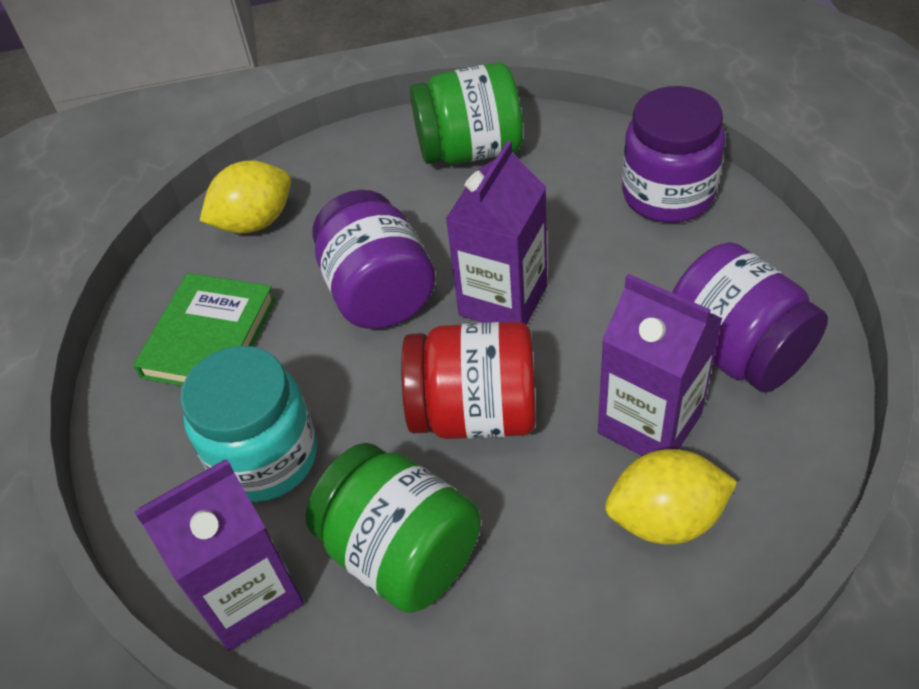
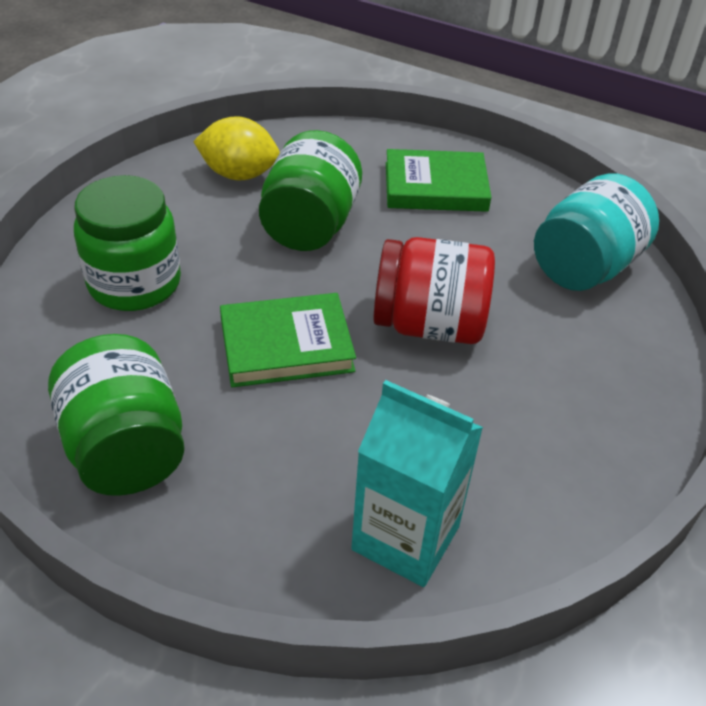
green book: [133,273,276,386] = 1 -> [220,293,356,387] [386,149,491,212] = 2
green jar: [305,443,481,613] [410,62,523,164] = 2 -> [48,334,185,496] [74,175,181,311] [259,130,362,251] = 3
purple carton: [135,460,304,651] [446,141,547,325] [598,274,723,456] = 3 -> none = 0
purple jar: [312,190,436,329] [622,86,725,223] [672,242,828,393] = 3 -> none = 0
turquoise carton: none = 0 -> [351,380,483,587] = 1
yellow lemon: [200,160,291,233] [605,449,737,545] = 2 -> [193,116,280,181] = 1

